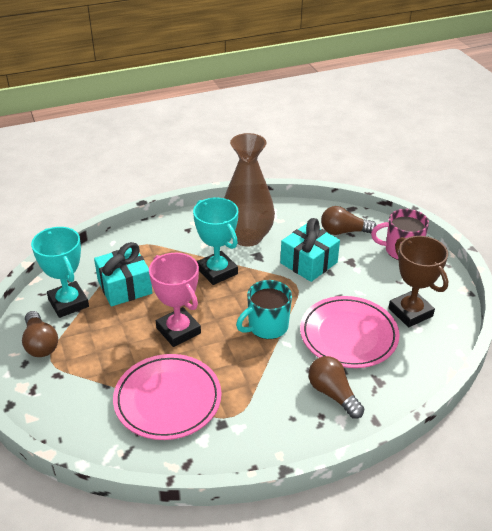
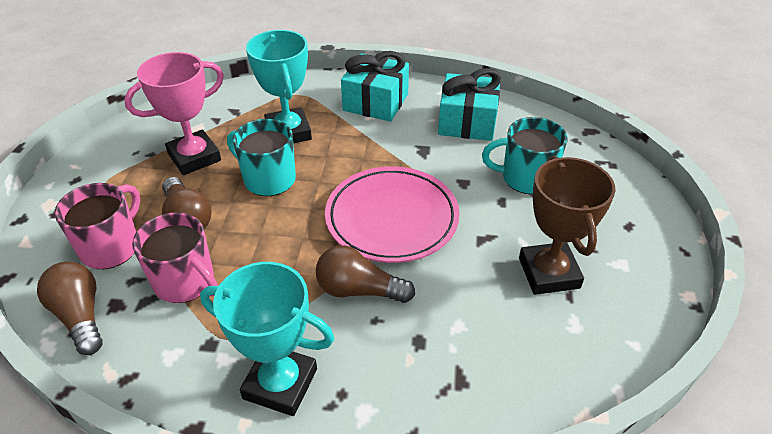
brown vase: [224,133,275,247] = 1 -> none = 0
pink mug: [371,209,429,260] = 1 -> [55,183,140,269] [132,212,218,303] = 2
pink plate: [113,354,221,440] [300,296,399,368] = 2 -> [325,166,460,263] = 1
turquoise mug: [236,280,292,339] = 1 -> [227,119,296,196] [482,117,568,195] = 2

